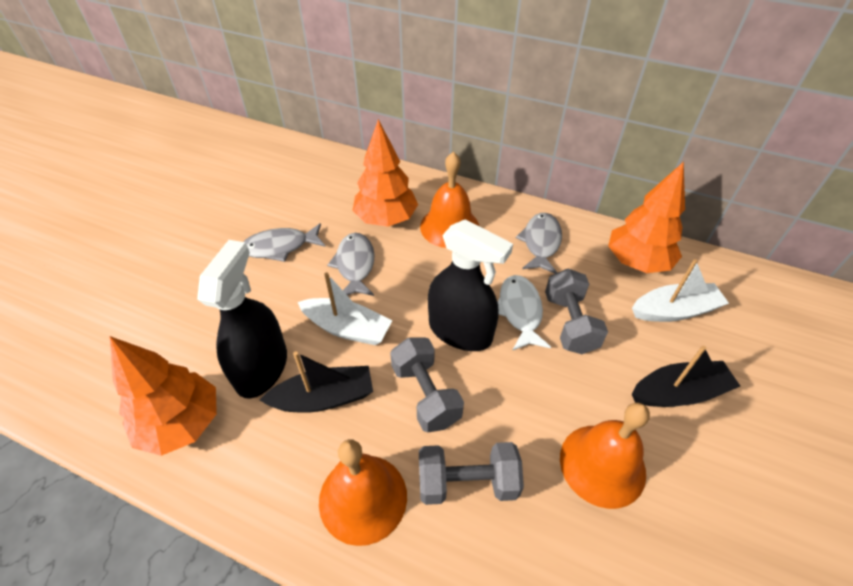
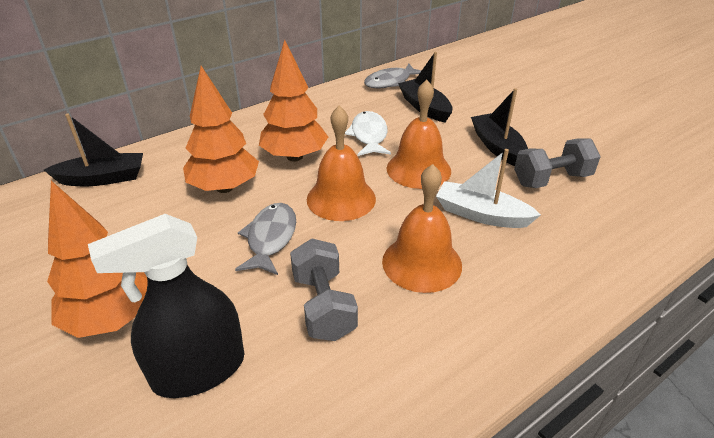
black boat: [260,351,373,413] [632,346,740,407] = 2 -> [44,114,143,186] [398,52,453,123] [471,88,528,166] = 3
black spray bottle: [197,240,287,398] [428,220,513,351] = 2 -> [88,214,244,398] = 1
grey dumbbell: [390,337,464,432] [419,442,524,505] [545,269,608,354] = 3 -> [290,238,358,341] [514,139,601,188] = 2
grey fish: [244,223,325,262] [327,233,375,296] [516,213,562,274] = 3 -> [235,203,296,275] [364,64,421,89] = 2
white boat: [298,273,393,345] [632,259,729,322] = 2 -> [436,149,541,228] = 1

